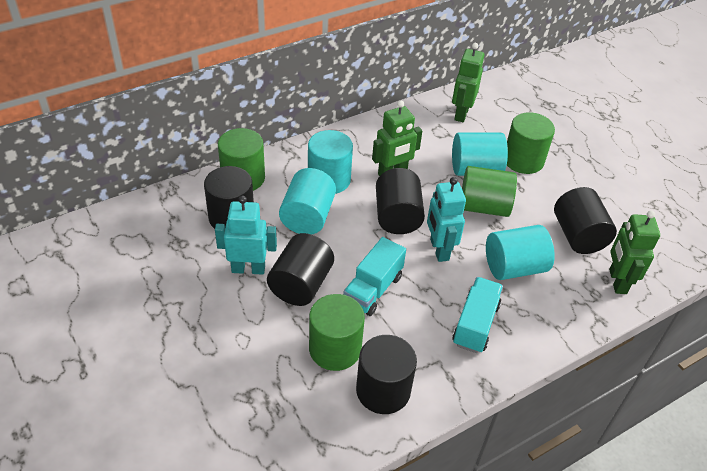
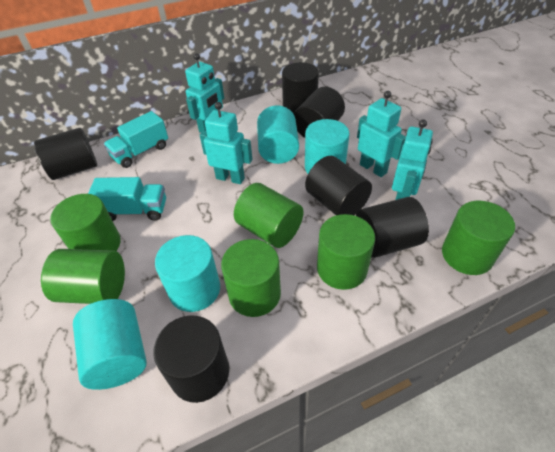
black cylinder: [204,166,254,229] [267,233,334,306] [356,335,417,414] [376,168,425,234] [554,187,617,254] = 5 -> [34,128,97,180] [153,315,229,403] [282,62,319,114] [294,87,345,138] [305,156,372,215] [356,197,429,258] = 6
green cylinder: [218,128,265,191] [309,294,365,371] [462,166,517,217] [507,112,555,174] = 4 -> [41,249,125,304] [50,194,121,251] [221,239,281,317] [234,183,303,248] [317,214,375,290] [442,201,515,275] = 6
green robot: [372,100,422,176] [452,43,484,122] [609,210,660,294] = 3 -> none = 0
turquoise robot: [215,196,277,275] [427,177,466,262] = 2 -> [185,53,224,133] [200,102,252,184] [357,91,406,177] [392,119,433,200] = 4

